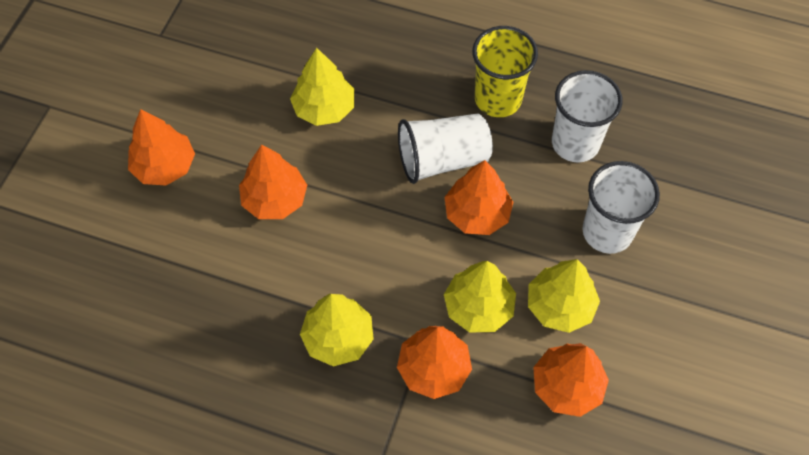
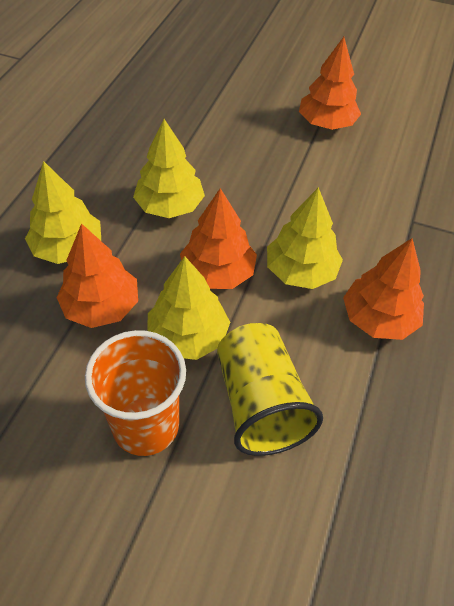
orange cup: none = 0 -> [85,330,186,456] = 1
orange tree: [128,109,195,185] [239,145,307,219] [397,326,472,399] [444,160,513,235] [533,343,609,417] = 5 -> [56,223,138,328] [180,188,257,289] [299,37,361,130] [343,238,424,340] = 4
white cup: [398,114,493,184] [552,70,623,162] [582,161,660,254] = 3 -> none = 0

